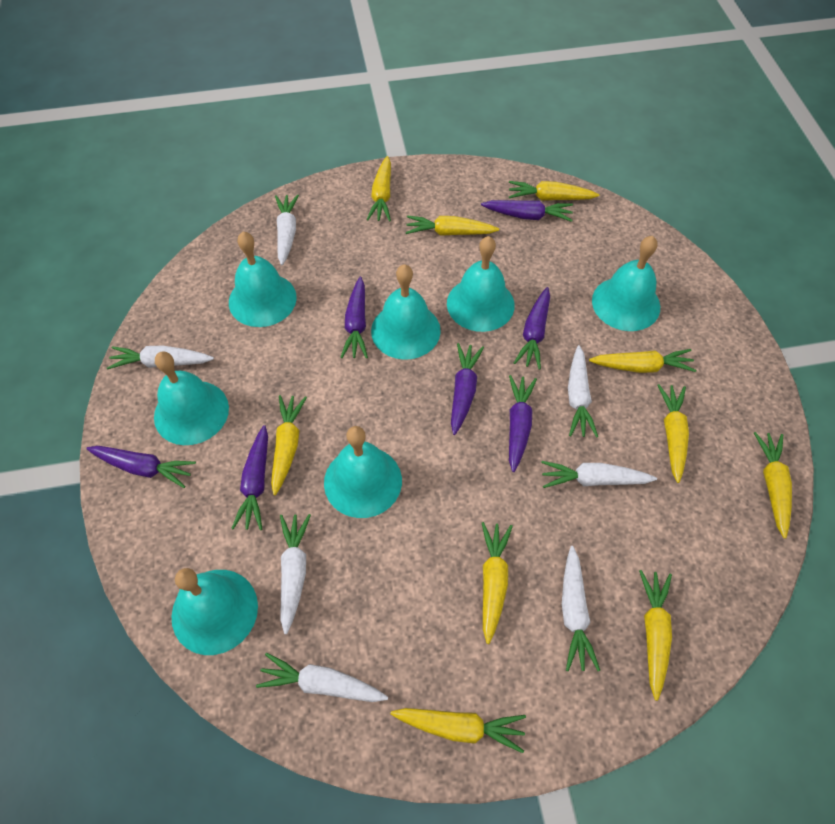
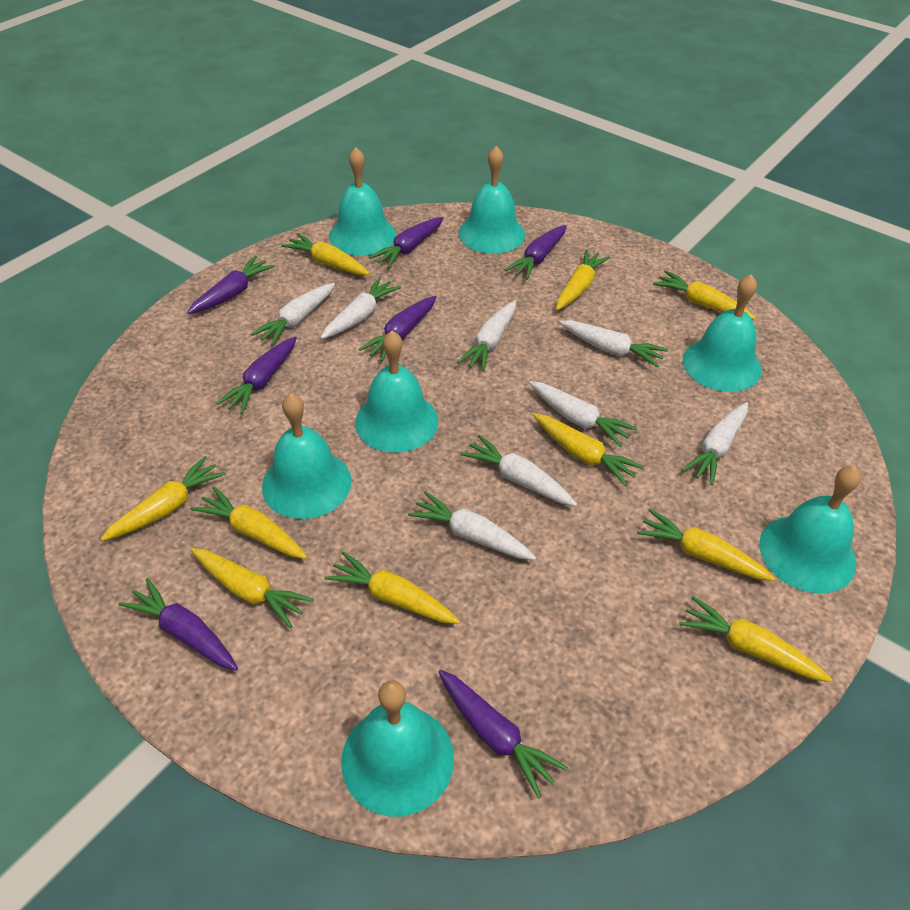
white carrot: [107,346,214,369] [256,653,388,702] [275,194,299,265] [280,514,311,634] [541,461,657,488] [562,546,600,671] [568,345,598,438] = 7 -> [251,283,335,346] [320,277,401,339] [408,491,536,560] [457,301,516,372] [461,435,577,506] [529,381,637,447] [559,320,668,368] [682,402,748,485] = 8

